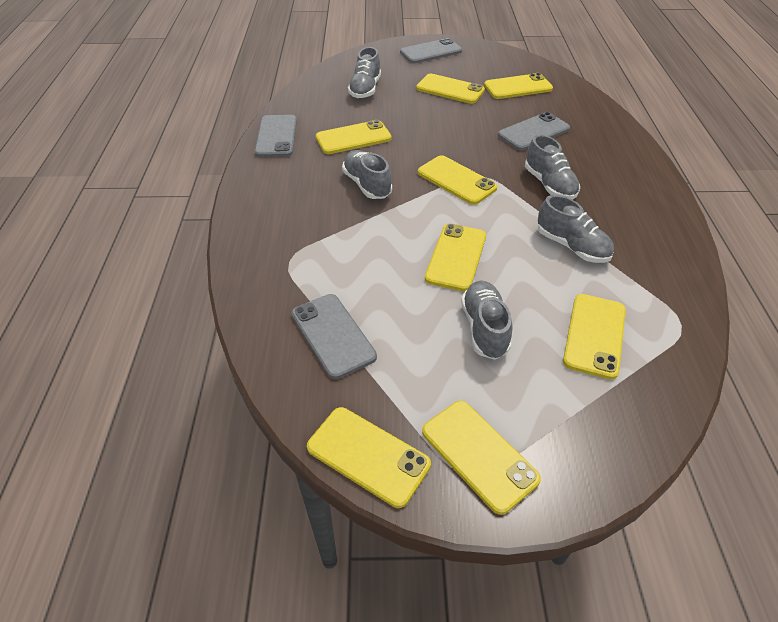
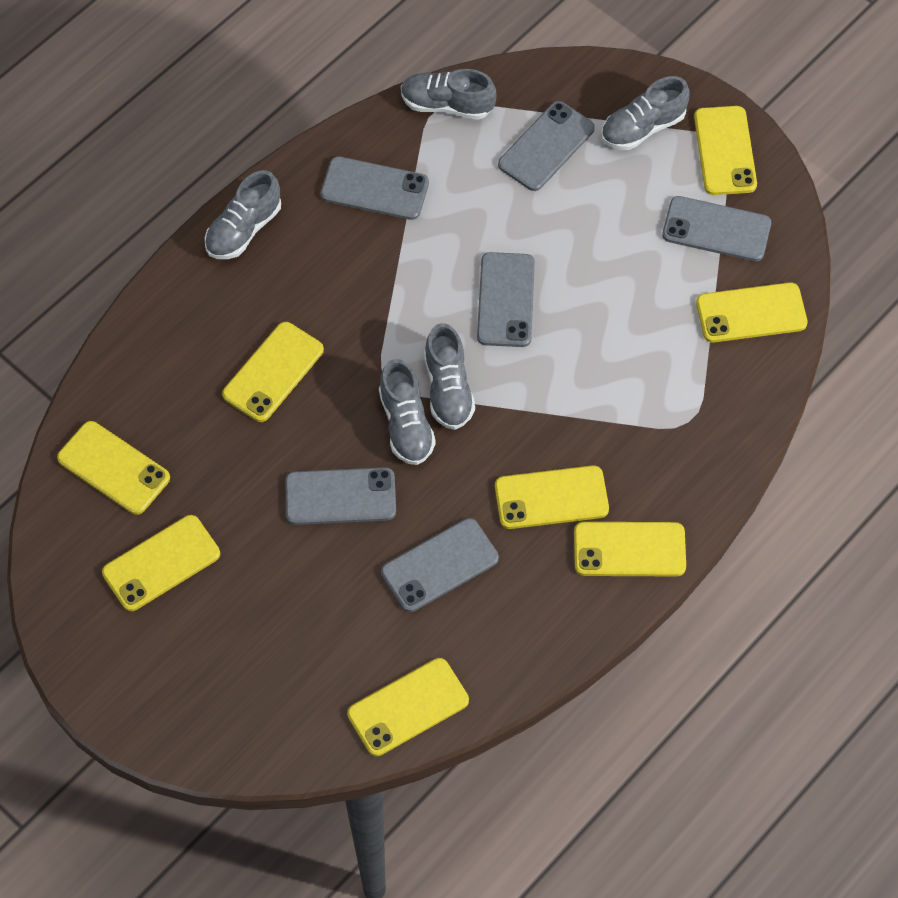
grey phone: [255,115,297,157] [292,294,377,379] [400,38,462,64] [498,112,570,151] = 4 -> [285,467,396,525] [321,156,429,220] [381,518,499,612] [477,252,535,347] [498,101,595,191] [662,196,771,261] = 6

